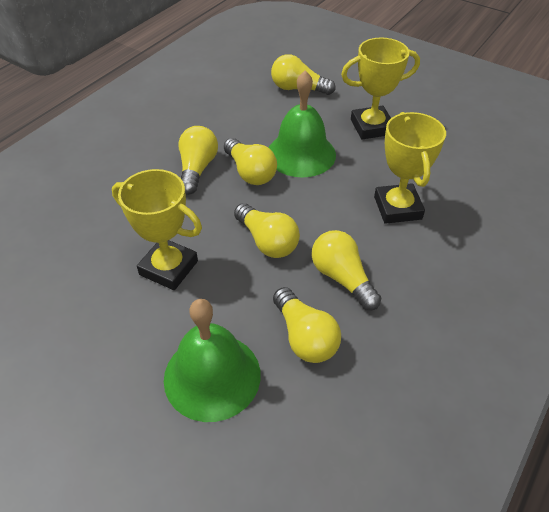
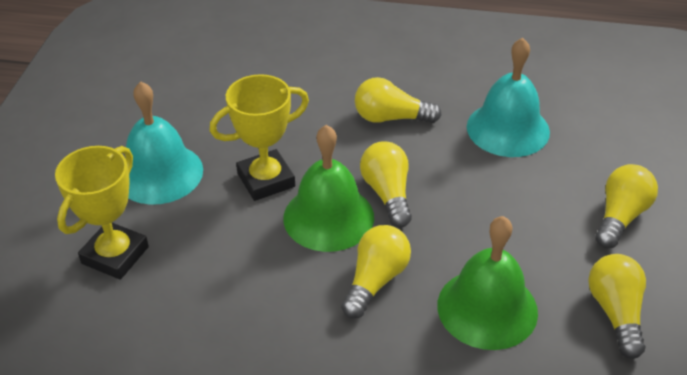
turquoise bell: none = 0 -> [126,81,203,205] [467,38,550,157] = 2
yellow light bulb: [179,126,218,195] [224,138,277,185] [234,203,300,258] [271,54,336,95] [273,287,341,363] [312,230,381,310] = 6 -> [341,225,411,319] [355,77,442,123] [360,141,412,228] [588,254,646,359] [595,164,658,248] = 5
yellow trophy: [112,169,202,290] [341,38,420,139] [374,112,446,224] = 3 -> [55,146,149,280] [210,74,309,201] = 2

